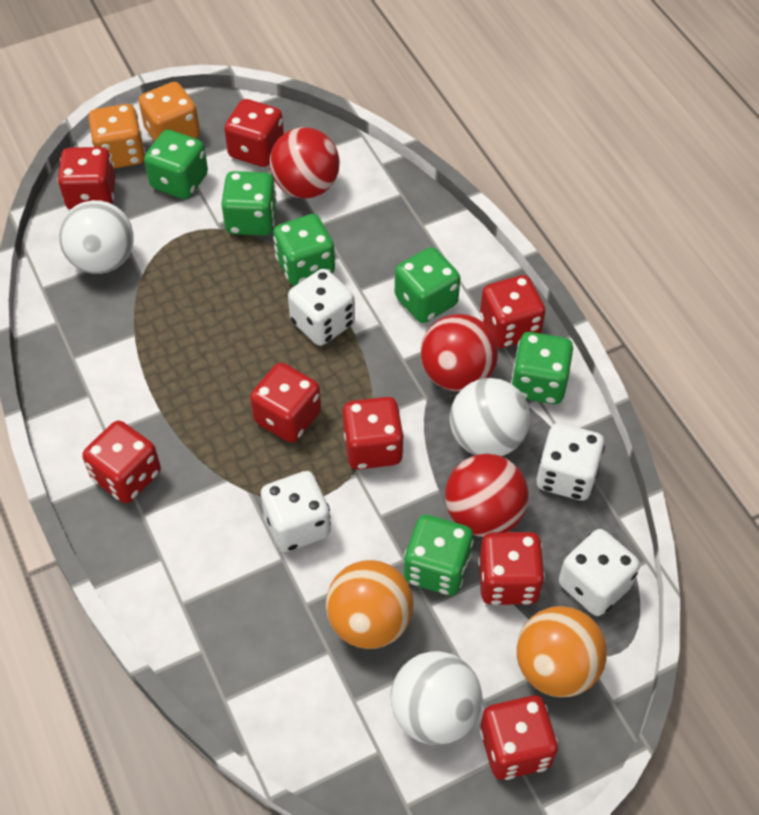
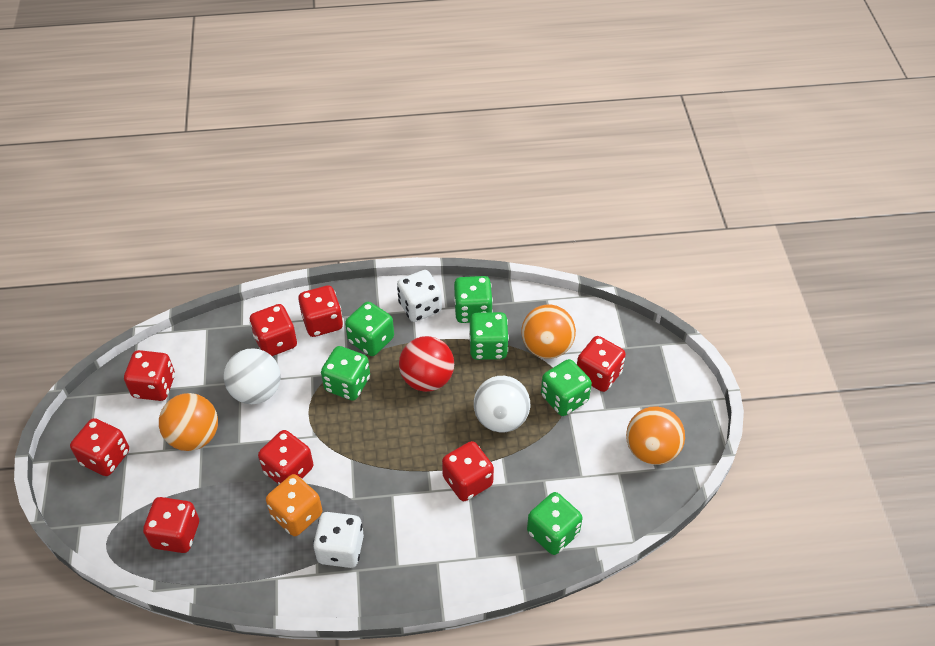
orange ball: [326,560,414,649] [516,606,607,697] = 2 -> [159,393,218,451] [522,305,576,359] [626,407,685,465] = 3
orange dice: [88,104,145,169] [139,82,200,142] = 2 -> [266,474,322,536] = 1
red ball: [270,127,340,198] [421,314,498,392] [445,454,529,537] = 3 -> [399,336,454,392] = 1
white ball: [59,200,134,274] [391,651,482,745] [450,378,530,456] = 3 -> [224,348,281,404] [474,376,530,432] = 2
white dice: [261,471,331,552] [288,269,355,346] [536,423,605,500] [559,529,640,616] = 4 -> [313,512,364,568] [397,270,442,322] = 2

